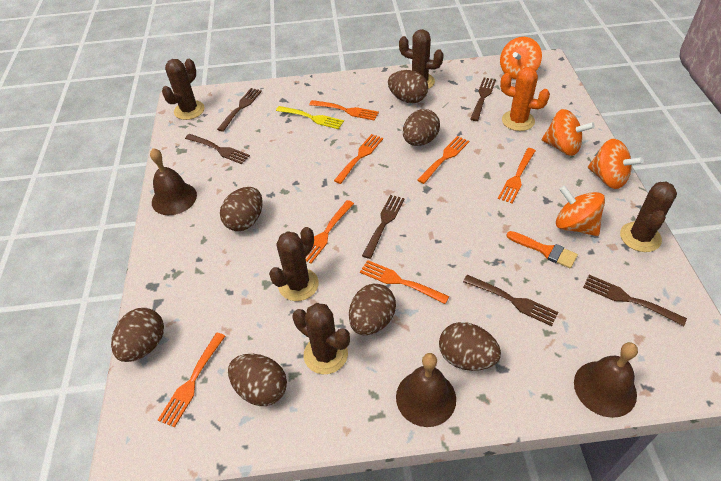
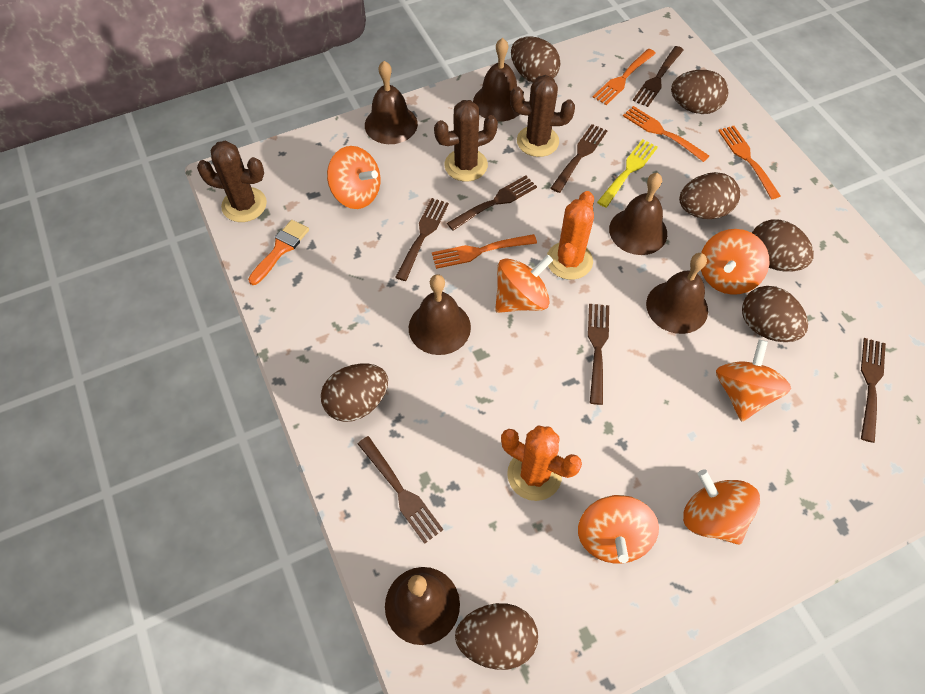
brown bell: [150,148,197,215] [396,353,456,427] [574,342,638,418] = 3 -> [365,61,418,144] [385,567,460,645] [409,274,471,355] [473,38,525,122] [609,173,667,255] [646,253,708,334] = 6
brown cactus: [162,59,204,120] [269,227,319,301] [293,303,350,374] [399,29,444,89] [620,182,677,252] = 5 -> [197,141,267,222] [434,100,498,182] [510,75,575,157] = 3
brown fork: [185,134,250,164] [217,88,262,132] [362,195,404,259] [463,275,558,326] [470,78,496,121] [583,275,687,326] = 6 -> [358,436,443,544] [395,198,449,281] [447,175,537,231] [551,124,607,193] [588,304,609,405] [633,46,684,107] [861,338,886,443] = 7
orange cactus: [500,67,550,131] = 1 -> [501,426,582,501] [547,191,594,280] = 2
orange fork: [158,333,225,428] [305,200,354,264] [309,100,379,121] [334,134,383,184] [360,260,449,304] [417,136,469,184] [498,148,536,203] = 7 -> [432,234,537,269] [593,49,656,105] [623,106,709,162] [718,126,781,199] = 4
orange spinning top: [500,37,542,79] [542,109,595,156] [556,186,605,236] [588,139,644,189] = 4 -> [327,146,380,209] [495,254,553,313] [578,495,659,563] [683,469,760,545] [701,229,769,295] [716,340,791,421] = 6

